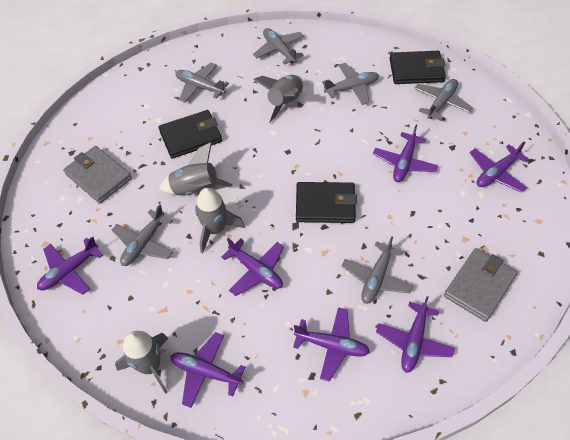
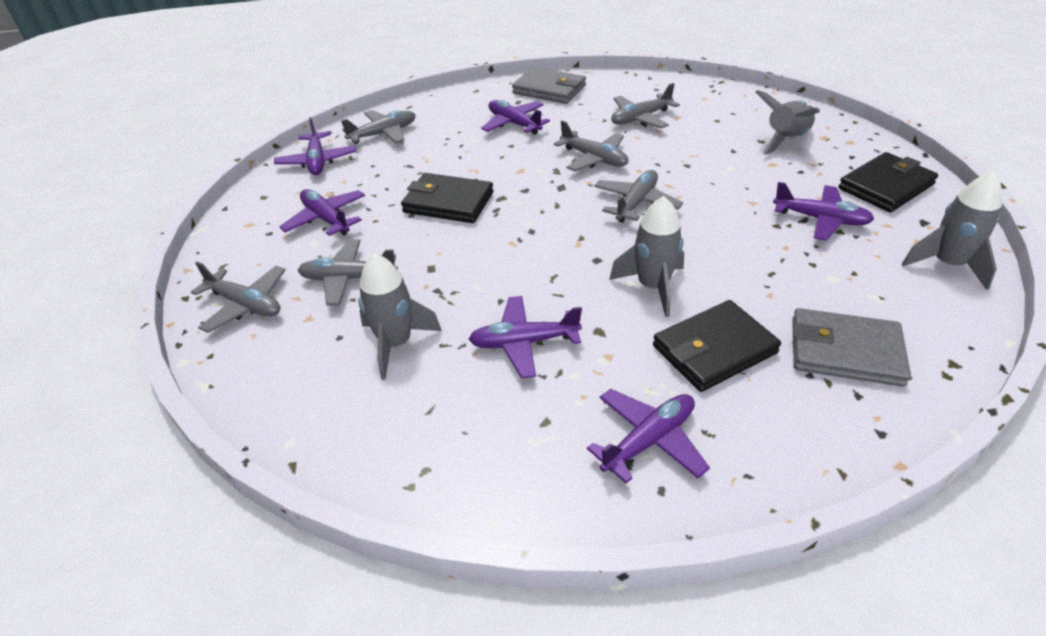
purple plane: [37,236,103,295] [170,332,245,408] [221,238,284,296] [293,308,370,382] [373,125,438,182] [376,296,455,373] [470,141,530,193] = 7 -> [274,117,356,175] [279,189,365,236] [468,296,582,378] [481,100,550,135] [587,389,710,483] [773,182,874,241] = 6

